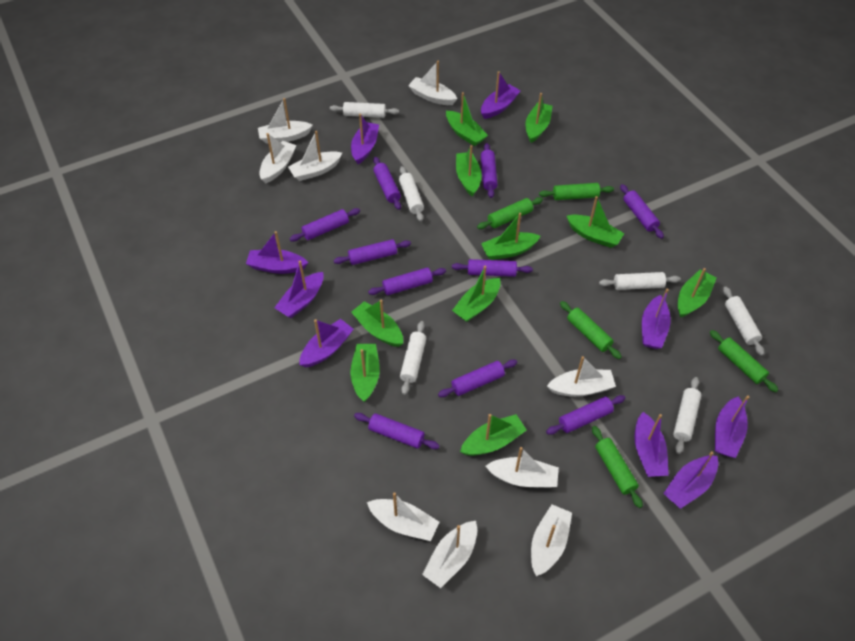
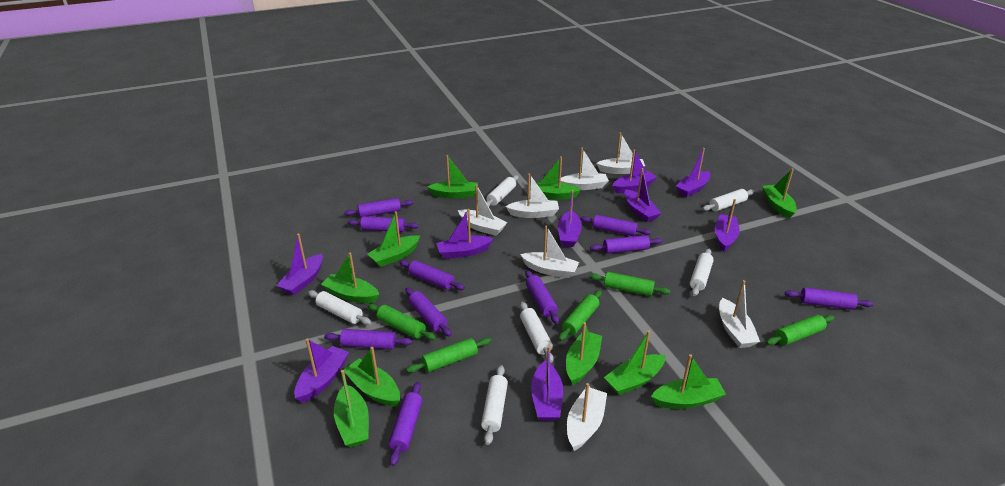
white boat: [258,98,313,144] [259,133,297,183] [288,131,342,181] [367,492,439,541] [408,61,457,105] [422,521,477,588] [486,447,559,488] [531,505,572,576] [547,356,616,397] = 9 -> [458,184,507,236] [505,173,559,218] [520,226,579,278] [558,148,609,190] [567,383,607,451] [596,133,645,174] [719,280,760,348] = 7

